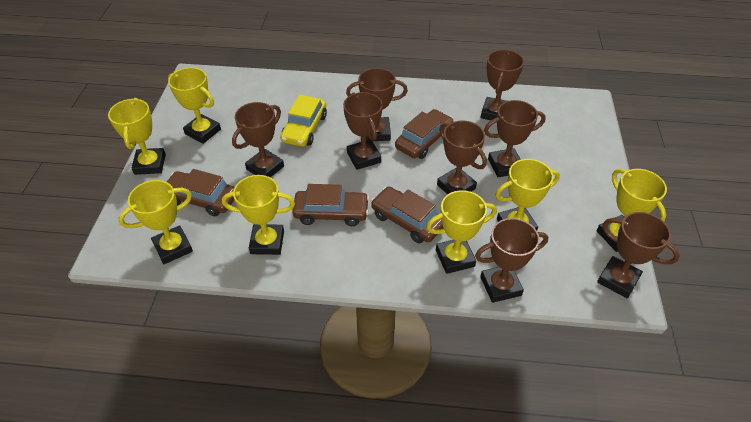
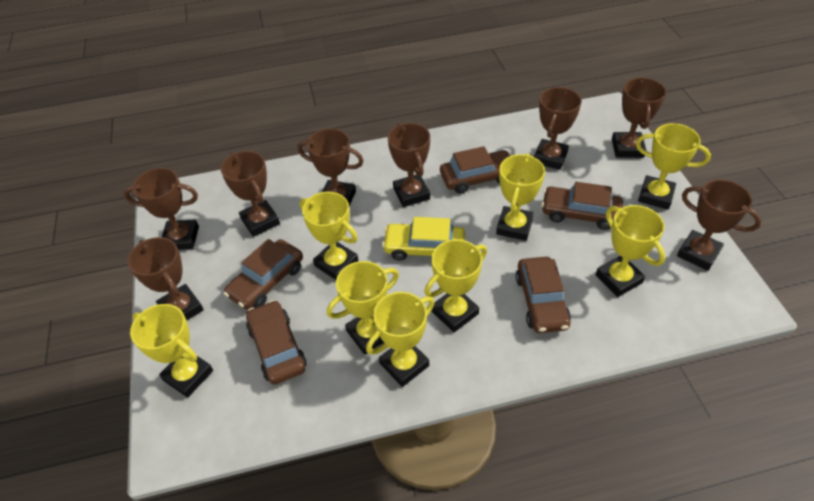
brown car: [167,169,235,216] [292,184,369,226] [371,187,443,243] [395,109,454,159] = 4 -> [224,239,303,310] [246,300,307,385] [440,146,511,194] [516,257,571,333] [541,182,623,230] = 5
yellow trophy: [108,98,166,175] [118,180,193,264] [168,67,221,144] [222,175,295,255] [426,190,497,274] [495,159,560,230] [596,169,667,252] = 7 -> [130,304,213,398] [300,192,358,280] [327,261,399,354] [366,292,435,387] [424,239,487,332] [496,153,545,241] [596,205,665,297] [636,123,711,210] = 8

